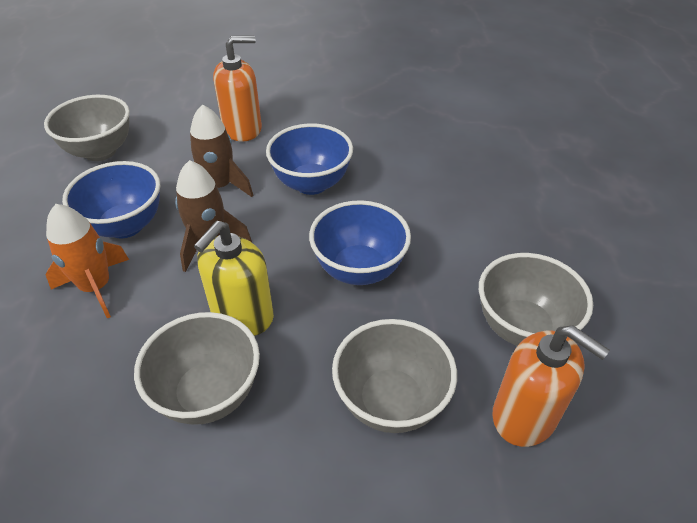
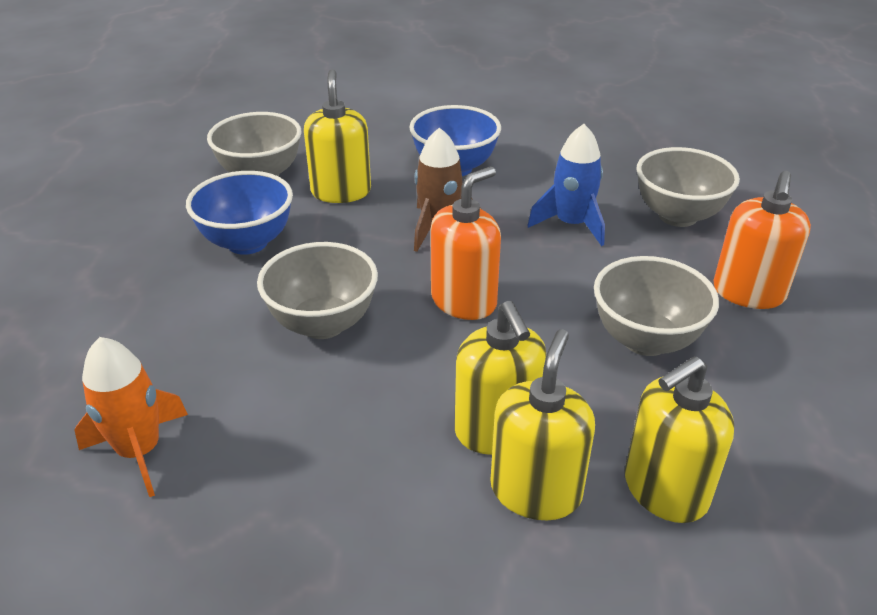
blue bowl: [62,161,160,238] [266,123,353,195] [309,200,411,285] = 3 -> [186,171,293,255] [409,105,501,176] = 2
blue rocket: none = 0 -> [527,124,605,246] = 1
brown rocket: [175,160,252,272] [190,104,253,197] = 2 -> [414,127,481,252] = 1
yellow soap dispenser: [194,221,274,336] = 1 -> [304,69,371,203] [455,301,546,455] [490,329,595,520] [625,356,734,523] = 4

